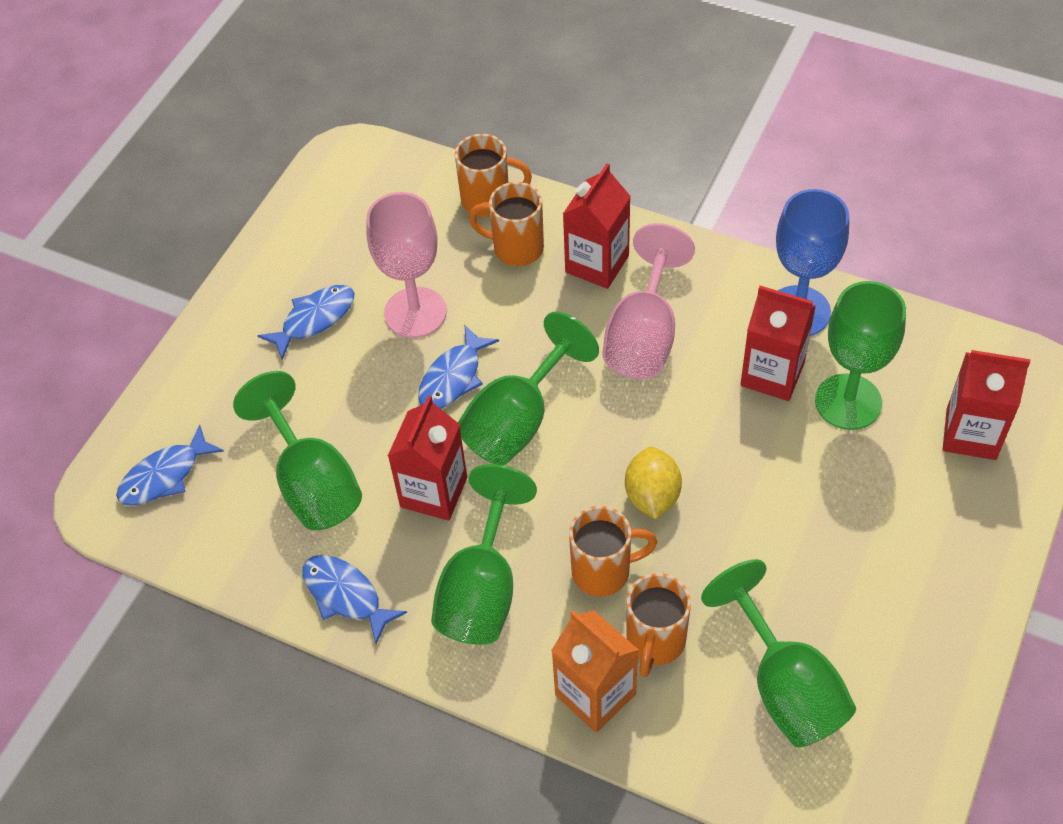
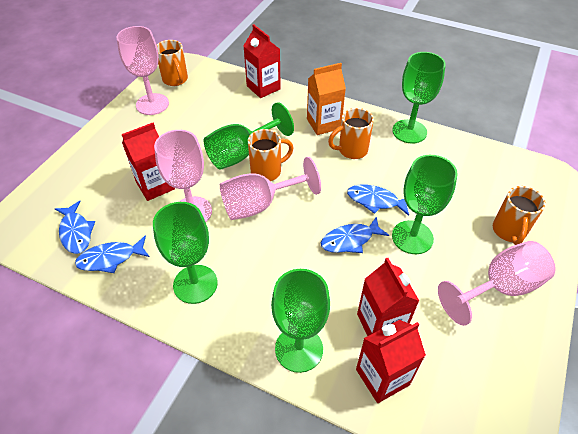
blue goblet: [776,189,849,336] = 1 -> none = 0
pink goblet: [366,192,447,338] [603,223,695,379] = 2 -> [116,26,169,115] [154,130,212,222] [220,157,321,220] [438,241,555,326] = 4
yellow lemon: [625,447,682,519] = 1 -> none = 0

